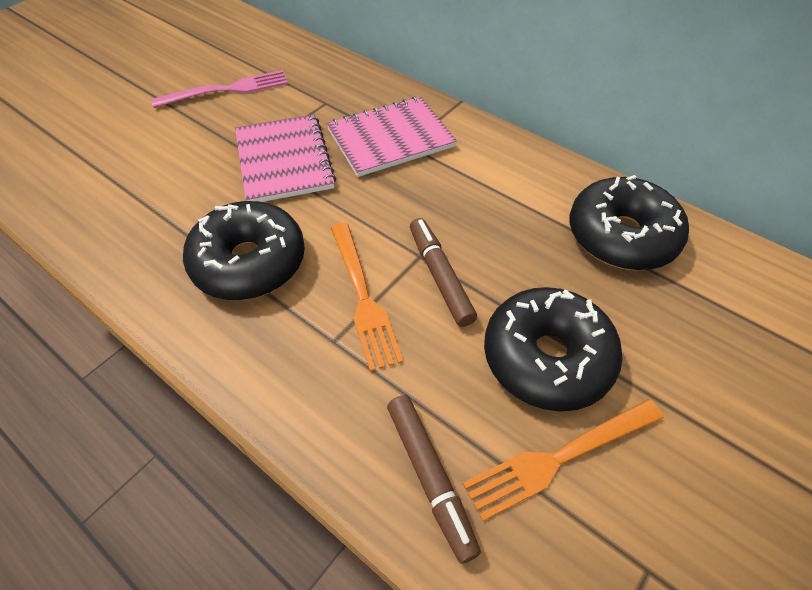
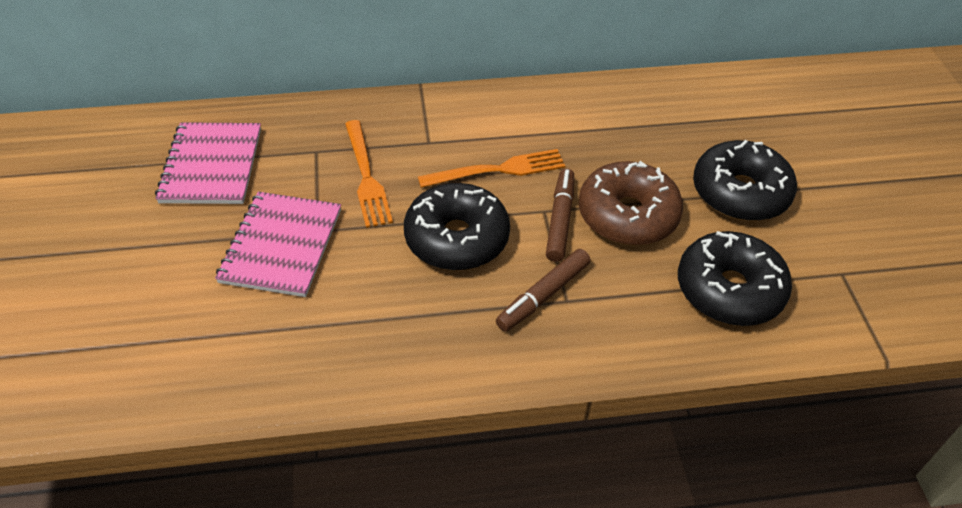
brown donut: none = 0 -> [579,161,683,246] = 1
pink fork: [151,70,288,108] = 1 -> none = 0

